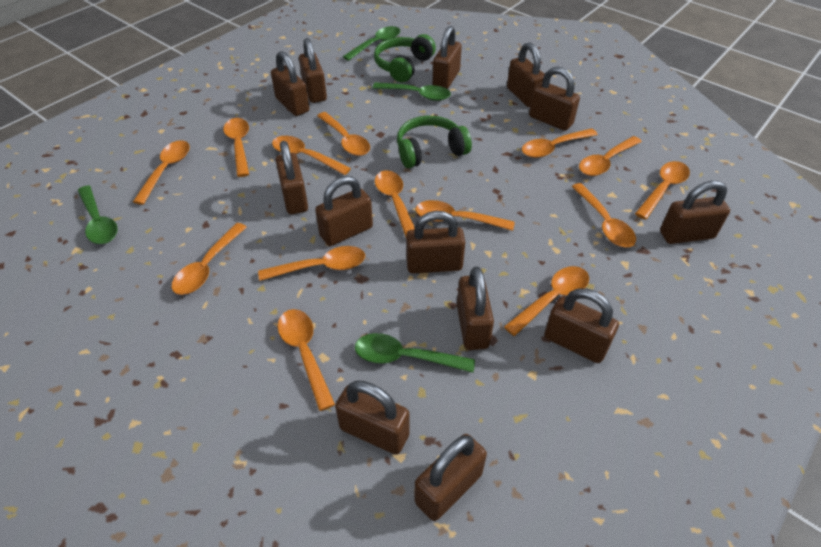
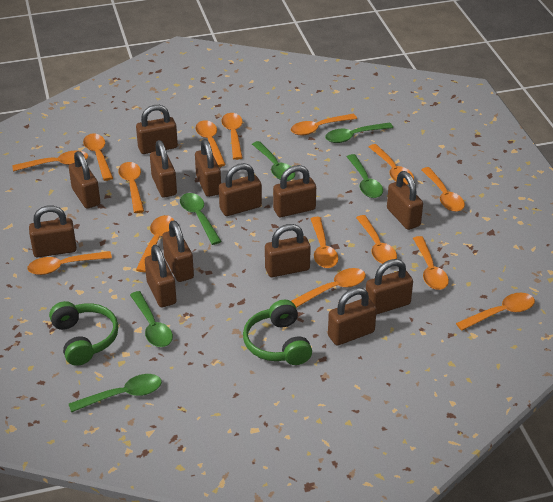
green spoon: [77,185,118,244] [343,26,400,61] [355,333,475,373] [372,82,451,101] = 4 -> [69,374,162,412] [130,291,173,347] [180,193,222,245] [252,141,295,181] [325,122,393,143] [347,154,383,198] = 6
orange spoon: [133,140,190,205] [172,223,247,295] [223,118,249,177] [258,246,365,281] [272,136,351,175] [278,309,335,411] [317,112,370,156] [375,170,415,237] [415,200,515,231] [504,266,589,336] [522,128,598,158] [571,183,636,247] [579,136,642,176] [635,161,690,220] = 14 -> [12,150,88,172] [27,251,112,275] [83,133,113,181] [118,162,144,213] [136,215,174,272] [196,120,226,167] [221,113,243,160] [291,114,357,136] [291,268,366,308] [310,217,338,268] [356,215,397,264] [369,144,414,185] [413,236,449,290] [421,167,465,212] [456,293,535,331] = 15

